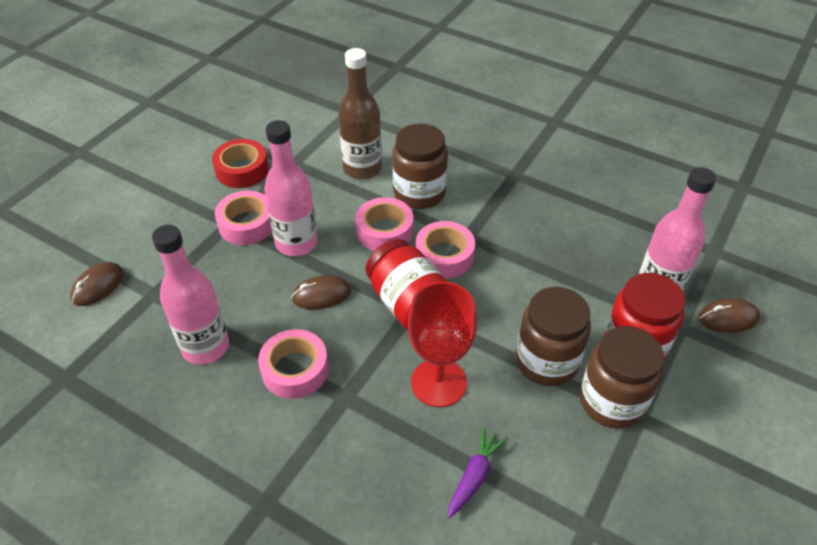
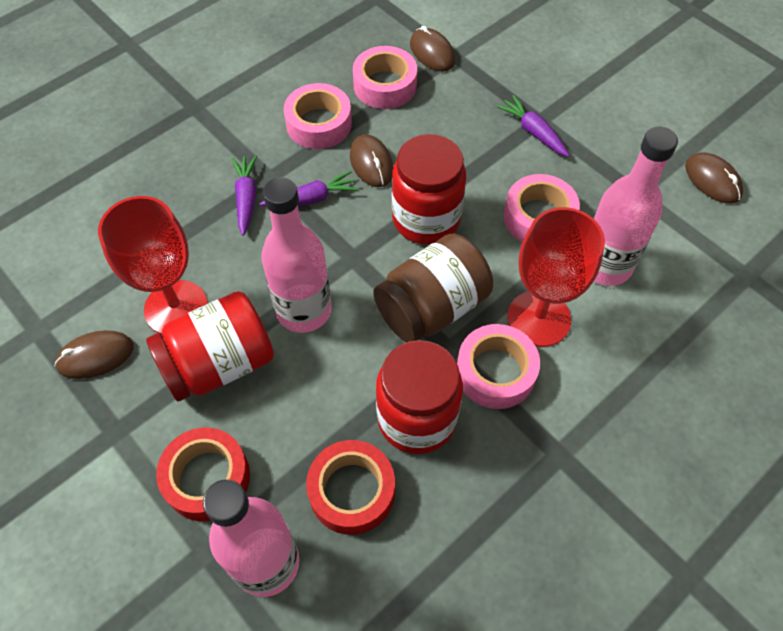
brown bottle: [338,48,382,180] = 1 -> none = 0
brown jar: [393,124,448,209] [516,287,591,386] [580,326,664,429] = 3 -> [373,233,493,343] = 1
brown mouse: [70,262,124,306] [291,275,351,309] [698,298,760,333] = 3 -> [55,330,134,379] [350,134,393,187] [410,26,455,71] [685,153,743,203] = 4
purple carrot: [448,427,507,518] = 1 -> [231,155,257,236] [260,171,359,206] [496,95,570,157] = 3
red goblet: [408,281,477,407] = 1 -> [98,196,208,334] [507,207,605,347] = 2
red jar: [366,239,448,330] [604,273,685,360] = 2 -> [146,291,274,402] [376,340,463,454] [392,134,466,244] = 3
red tape: [212,139,269,188] = 1 -> [156,427,250,521] [306,440,395,535] = 2

